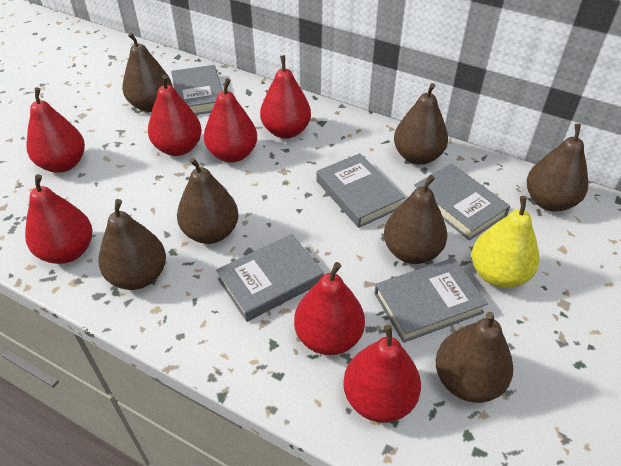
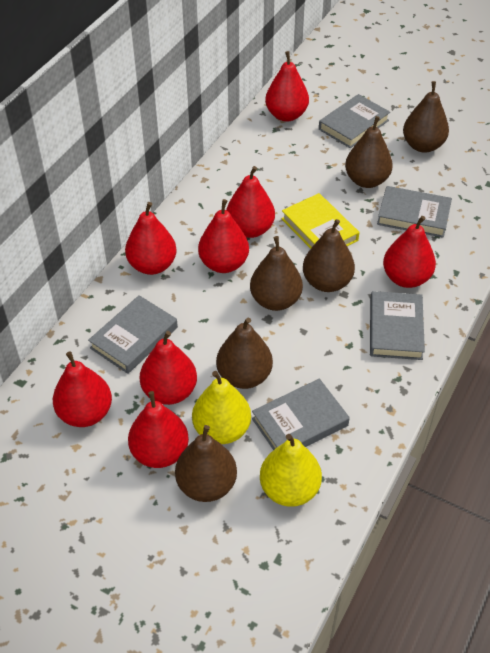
brown pear: [98,199,166,290] [122,32,172,112] [177,158,239,244] [384,175,447,264] [394,83,448,165] [436,312,513,403] [527,123,588,212] = 7 -> [175,425,237,502] [216,318,273,389] [250,236,303,311] [303,219,355,292] [345,116,393,188] [403,81,449,153] = 6
red pear: [25,174,93,264] [26,87,85,173] [148,75,202,156] [204,78,257,162] [260,55,311,139] [294,262,365,355] [343,325,421,423] = 7 -> [53,351,112,427] [125,202,177,275] [128,391,189,468] [140,331,197,405] [198,199,249,273] [226,166,275,238] [265,51,309,122] [383,216,436,288] = 8
yellow book: none = 0 -> [282,193,359,249] = 1
yellow pear: [472,196,539,288] = 1 -> [192,371,251,444] [260,434,322,507] = 2

